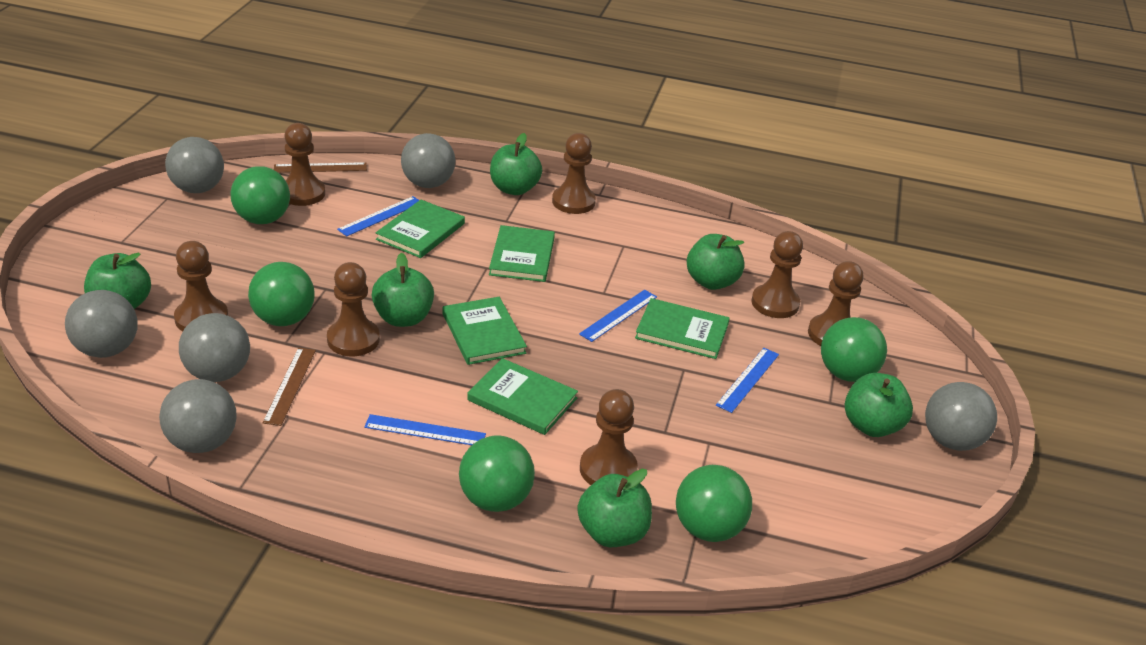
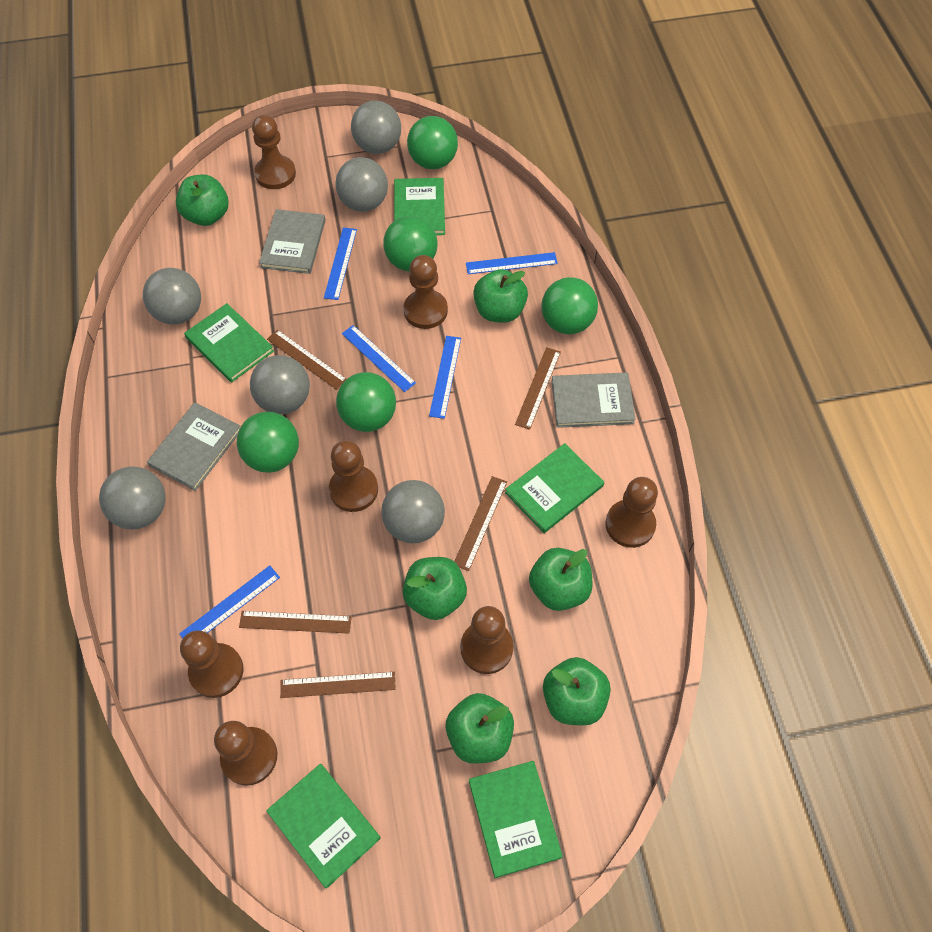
blue ruler: [337,196,419,236] [364,414,486,445] [579,290,657,342] [716,348,779,413] = 4 -> [179,565,280,638] [324,227,357,300] [342,325,416,392] [429,336,461,419] [466,252,558,274] = 5
brown ruler: [263,348,316,426] [274,162,367,173] = 2 -> [239,611,352,634] [267,330,347,390] [280,672,396,698] [454,476,507,571] [515,347,561,430] = 5
grey book: none = 0 -> [147,402,240,491] [259,209,325,274] [552,372,636,428] = 3

